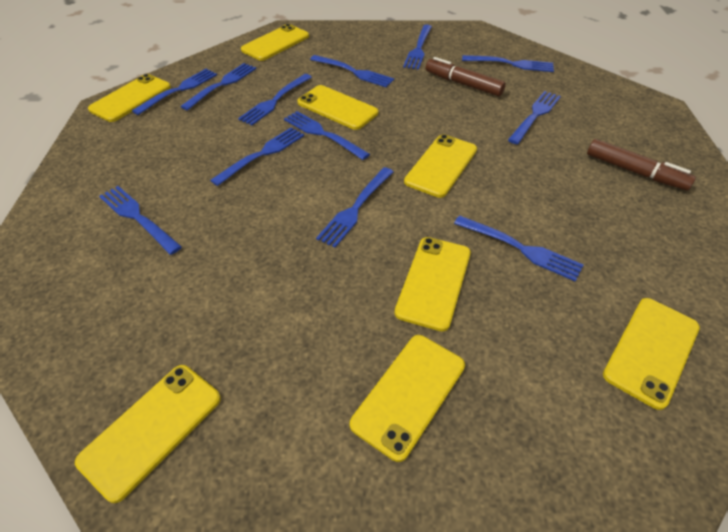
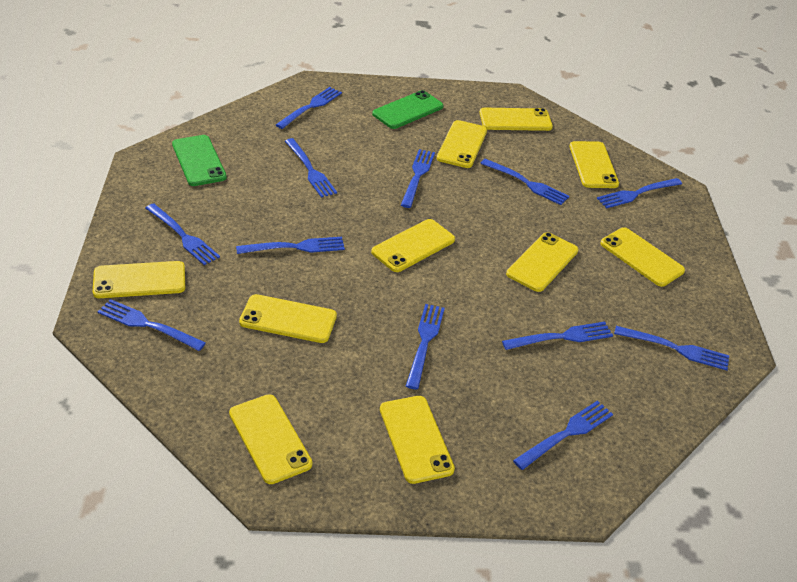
brown marker: [426,57,506,96] [587,139,696,190] = 2 -> none = 0
green phone: none = 0 -> [172,135,227,186] [372,90,444,129] = 2
yellow phone: [75,365,221,503] [88,74,171,122] [241,24,309,61] [297,85,378,130] [350,335,465,462] [394,237,471,332] [404,134,477,198] [603,298,700,410] = 8 -> [93,261,185,298] [229,394,312,484] [239,294,337,343] [371,219,455,272] [380,396,455,484] [437,120,487,168] [480,108,553,131] [506,232,579,292] [569,141,619,188] [600,227,685,287] = 10

